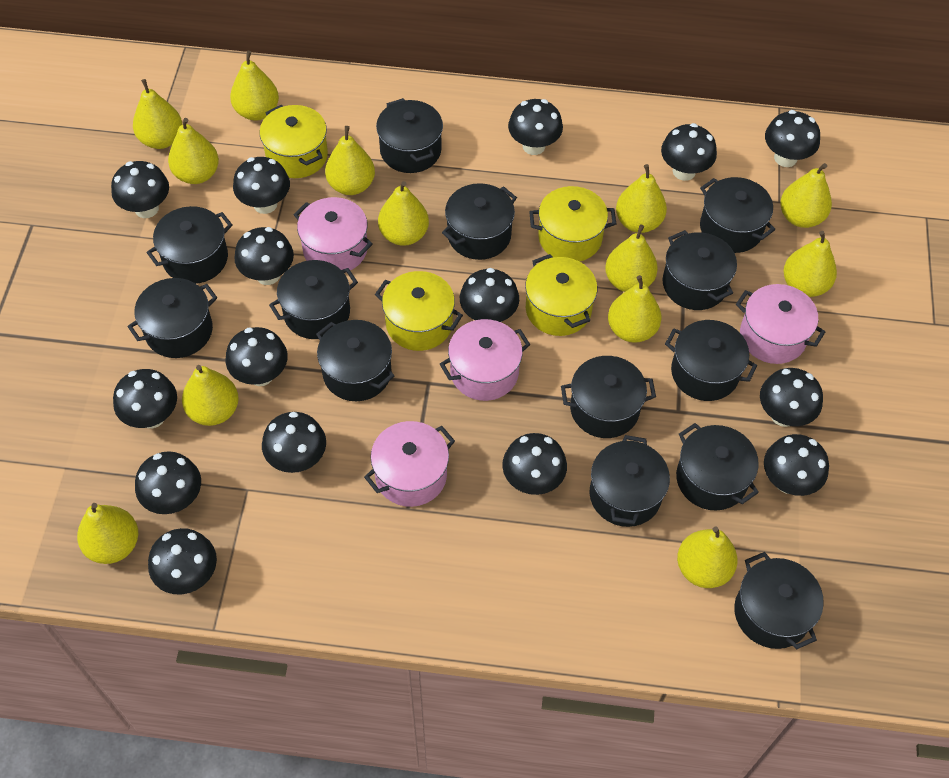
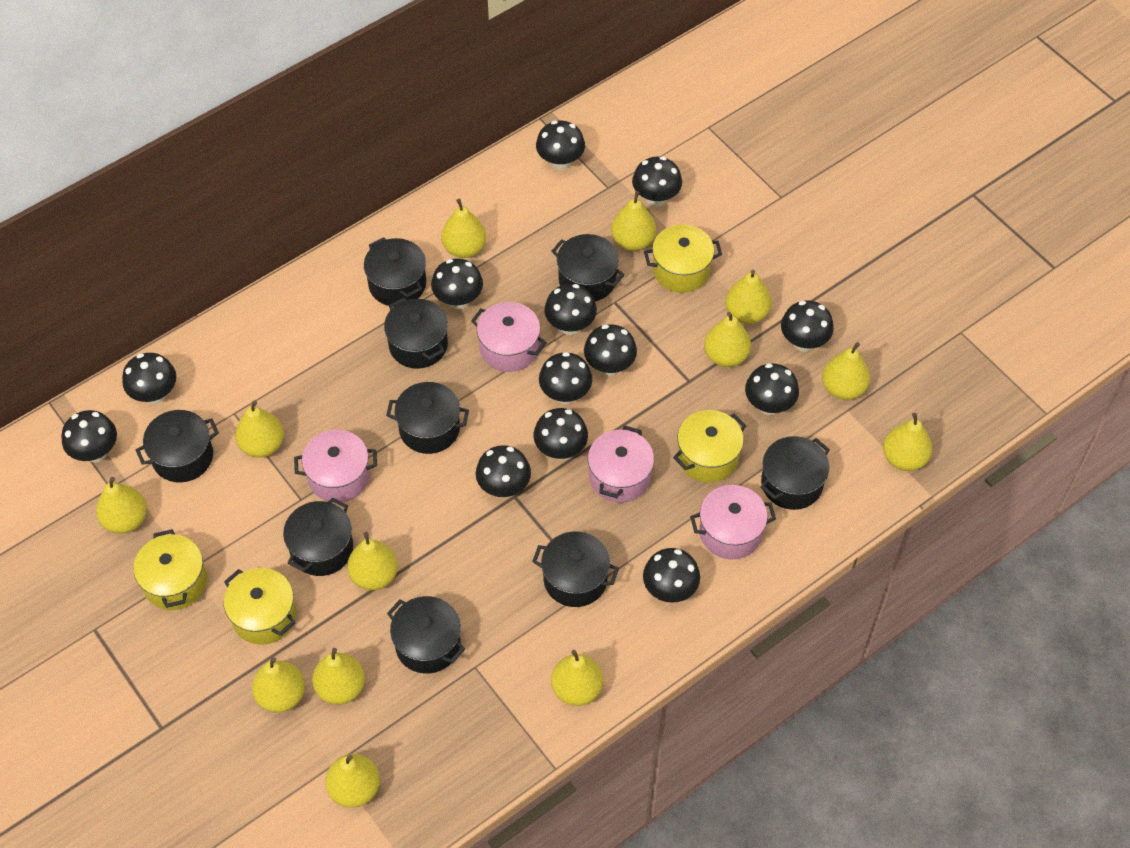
black mushroom: [111,161,169,218] [113,369,177,428] [135,451,201,514] [148,528,217,594] [226,327,288,386] [233,157,290,214] [234,227,294,285] [262,412,326,473] [460,268,519,322] [502,433,567,495] [508,99,563,155] [661,123,717,181] [760,368,823,427] [764,434,829,496] [765,110,820,167] = 15 -> [61,410,117,462] [122,353,176,404] [431,258,483,309] [476,445,531,498] [534,408,588,460] [536,120,585,170] [539,352,592,404] [544,284,597,335] [584,324,637,376] [632,156,682,207] [643,548,700,603] [745,363,799,415] [781,300,834,352] = 13
black pot: [127,278,217,358] [146,206,233,284] [269,260,358,339] [316,320,394,401] [376,98,443,173] [442,183,517,260] [561,356,656,438] [589,435,670,527] [663,230,737,310] [665,320,757,401] [676,423,759,511] [700,177,775,253] [734,552,824,650] = 13 -> [136,410,219,483] [283,498,353,576] [364,237,426,306] [384,297,448,369] [386,382,469,454] [387,596,465,674] [532,531,619,607] [552,234,625,301] [760,436,830,510] = 9

